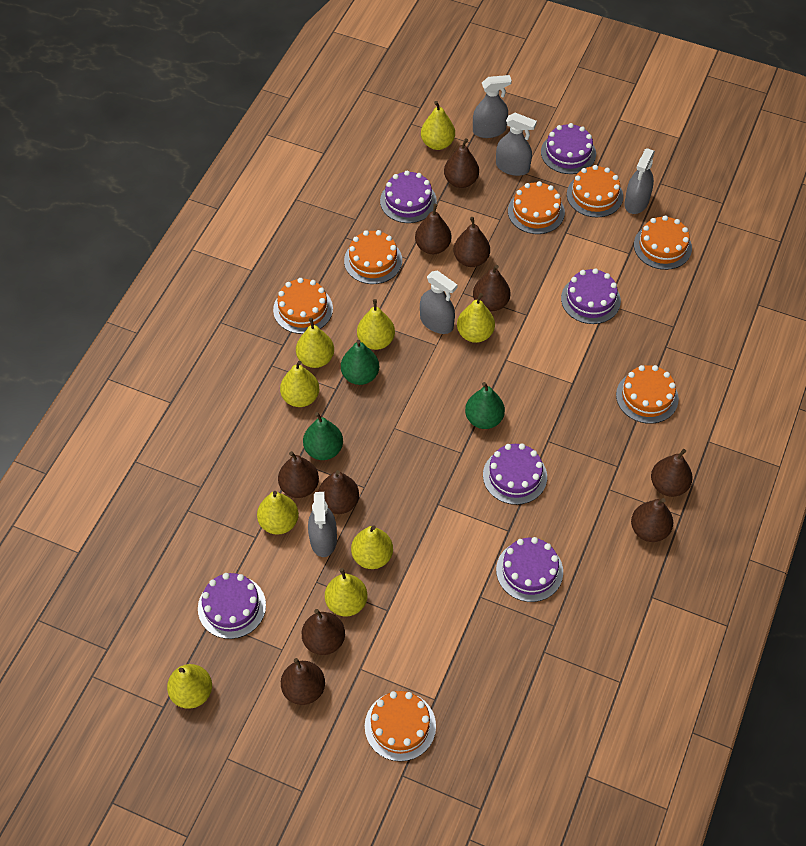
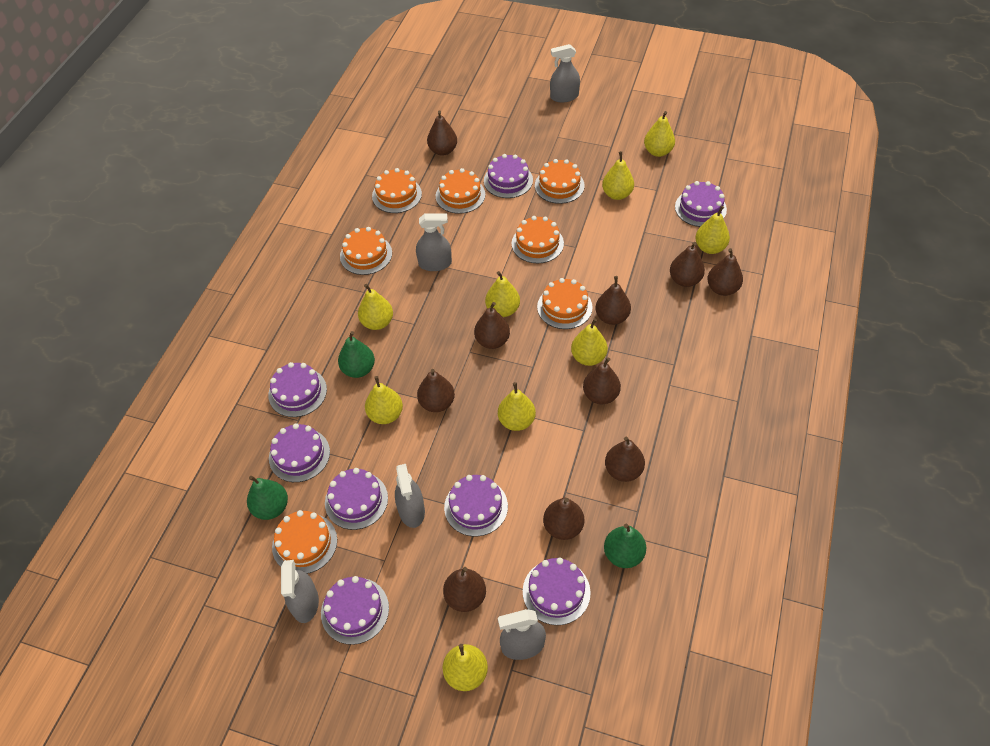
purple cake: [198,573,266,639] [380,171,437,223] [483,443,547,505] [496,537,563,602] [541,123,596,174] [561,268,621,324] = 6 -> [268,362,327,417] [269,423,330,482] [321,576,389,645] [325,468,388,530] [444,475,508,536] [484,154,533,198] [523,558,591,625] [675,181,727,227] = 8

